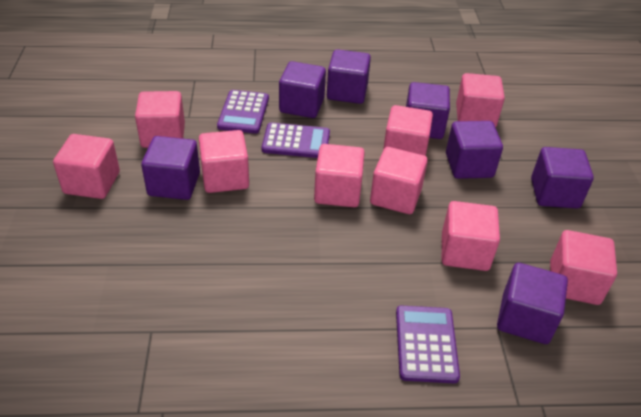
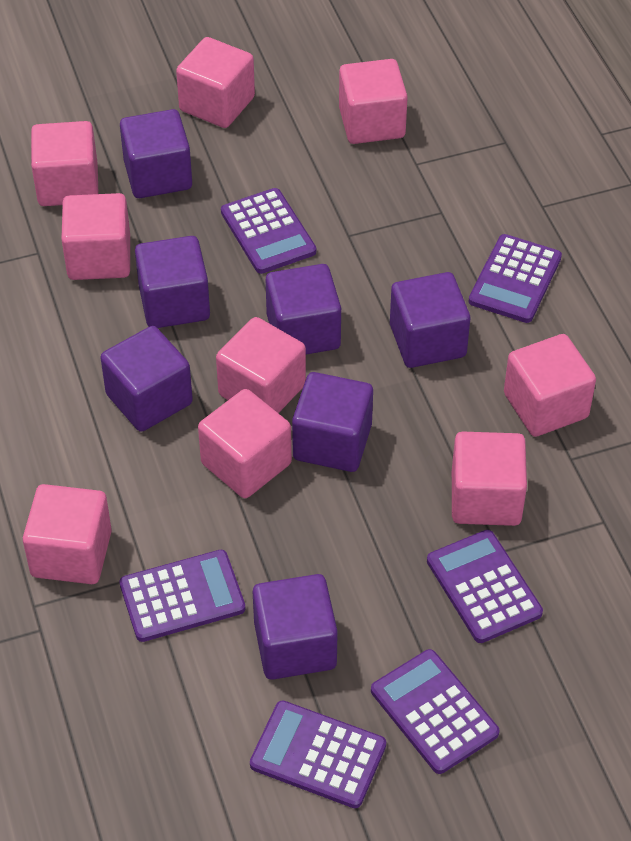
purple calculator: [217,90,269,134] [262,122,330,158] [396,306,460,383] = 3 -> [119,550,245,642] [221,188,316,274] [250,701,386,808] [371,649,499,774] [427,530,543,643] [469,234,562,323] = 6

